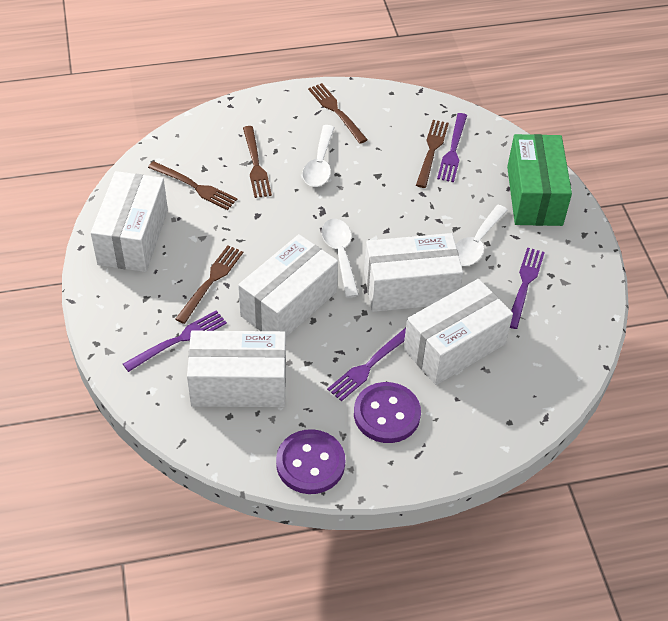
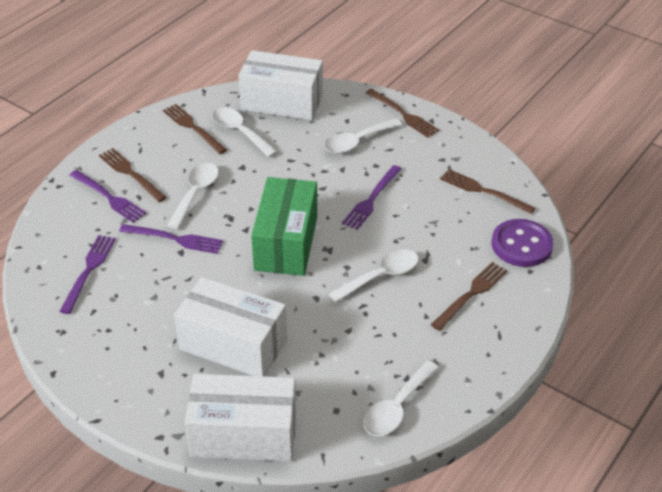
purple button: [276,429,345,494] [354,382,421,443] = 2 -> [492,219,553,267] = 1
white box: [91,171,168,272] [187,331,286,407] [238,234,338,337] [364,233,463,312] [403,279,513,385] = 5 -> [174,277,287,376] [185,374,296,462] [238,50,323,120] = 3
white spoon: [302,125,335,187] [321,219,359,298] [456,205,508,266] = 3 -> [167,163,219,229] [212,107,278,157] [325,119,402,154] [329,249,419,303] [364,360,439,436] = 5

